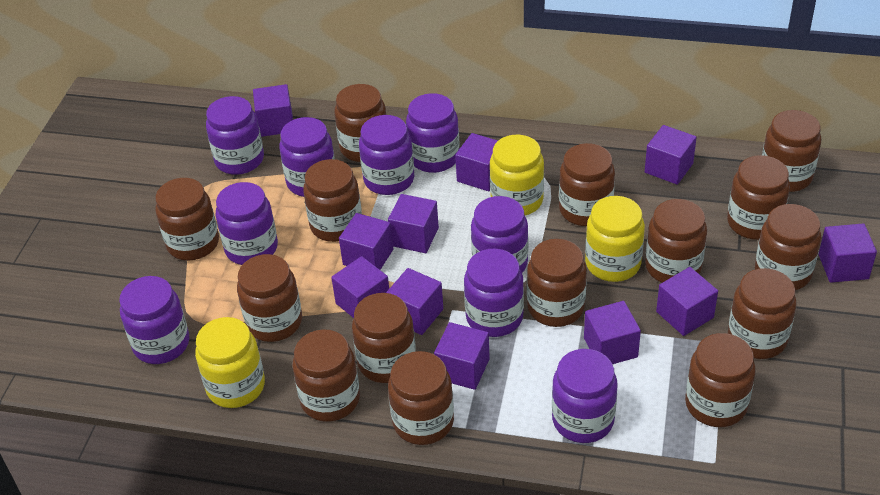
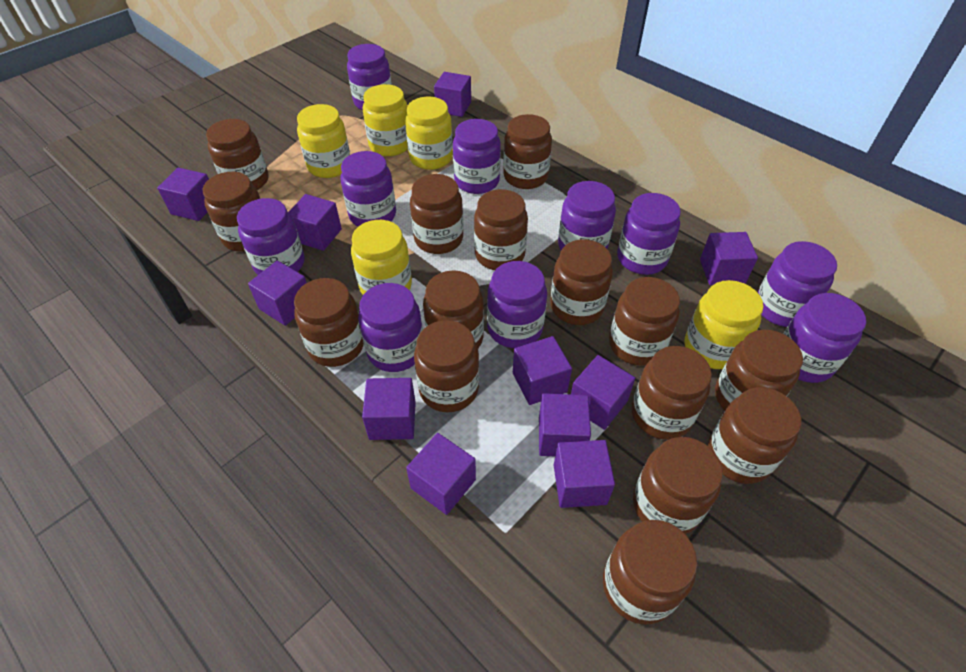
purple jar: [119,276,189,364] [206,96,264,175] [215,182,278,265] [279,117,335,197] [359,115,414,195] [406,93,459,173] [464,249,524,337] [471,196,528,273] [552,349,618,443] = 9 -> [237,198,305,275] [341,151,396,226] [347,44,392,110] [358,283,423,372] [453,119,501,194] [487,261,547,348] [558,181,616,250] [617,193,681,275] [757,241,837,327] [783,293,866,383] = 10
yellow jar: [195,317,265,408] [490,135,544,216] [585,196,645,282] = 3 -> [297,104,350,178] [351,220,412,295] [363,84,408,156] [405,97,453,170] [684,280,764,369] = 5

